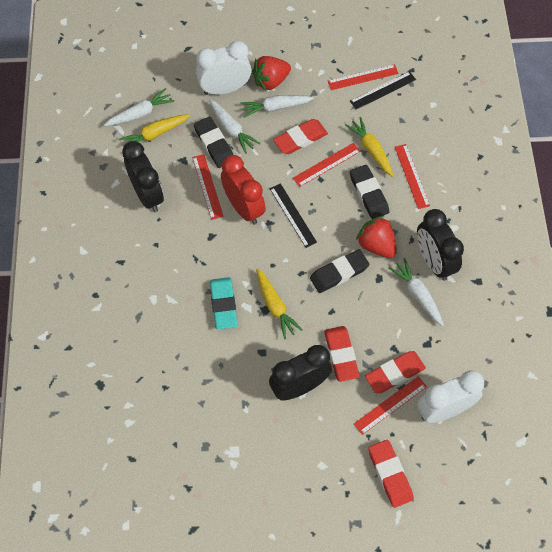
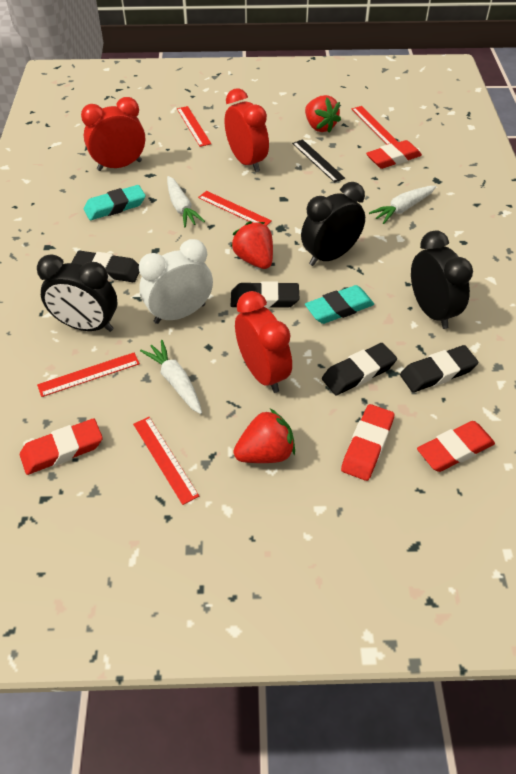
black eraser: [194,117,233,168] [310,249,370,293] [350,165,389,219] = 3 -> [71,251,139,282] [231,281,299,309] [322,343,397,395] [400,345,478,392] = 4
black ruler: [270,183,317,248] [350,71,416,110] = 2 -> [292,139,345,183] = 1
red clock: [221,155,266,224] = 1 -> [81,97,145,171] [225,88,269,172] [235,291,292,393] = 3
red strawberry: [252,56,291,91] [356,216,397,258] = 2 -> [231,221,273,269] [234,409,295,463] [305,95,341,133] = 3
turquoise eraser: [210,277,238,329] = 1 -> [84,185,146,220] [305,285,374,324] = 2
white carrot: [104,88,174,126] [209,99,261,154] [240,95,314,118] [389,258,444,326] = 4 -> [140,340,202,414] [167,176,205,228] [369,186,436,224] = 3
white clock: [196,41,251,95] [417,370,484,423] = 2 -> [139,239,213,324] = 1
yellow carrot: [119,114,190,147] [256,268,303,339] [345,117,393,177] = 3 -> none = 0

